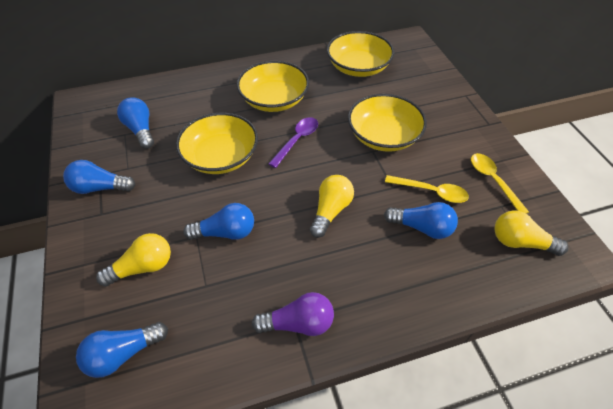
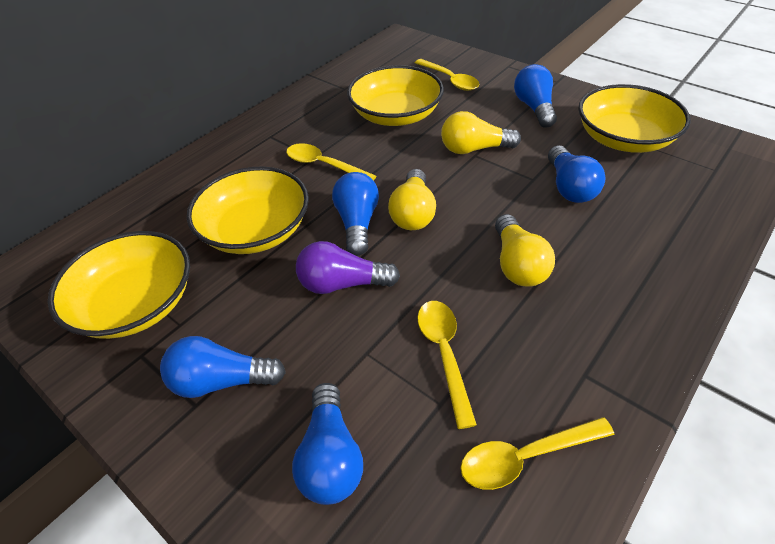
purple spoon: [269,117,318,168] = 1 -> none = 0
yellow spoon: [385,175,469,203] [471,153,529,214] = 2 -> [286,143,376,180] [415,59,479,91] [417,301,477,429] [461,417,614,490] = 4

